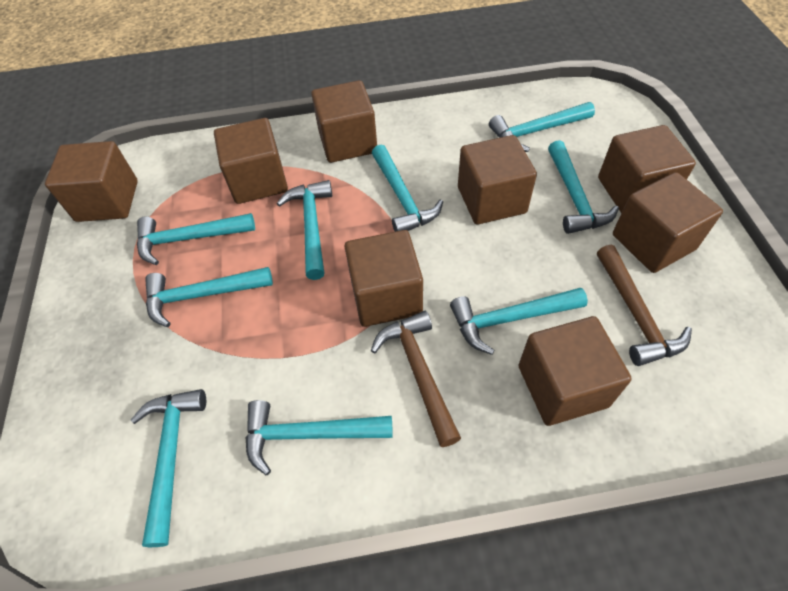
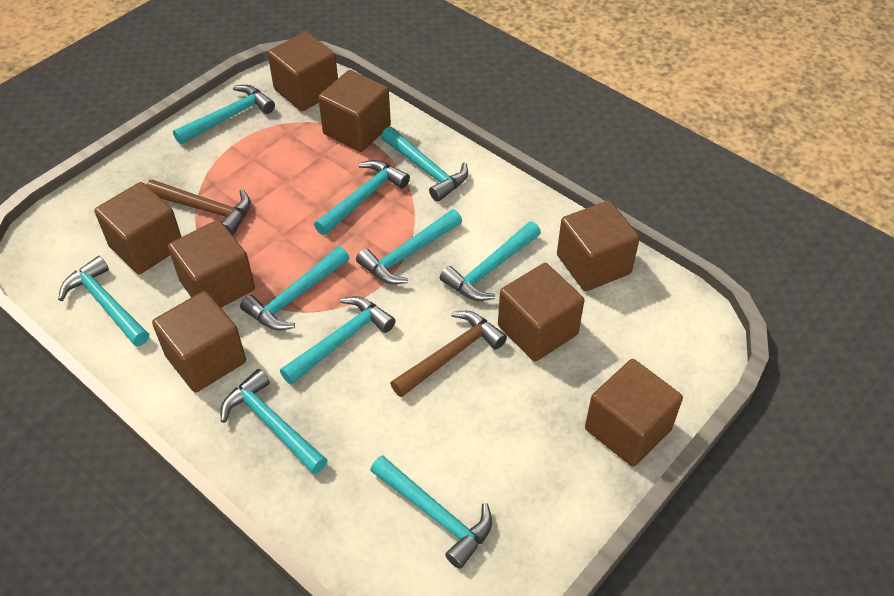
turquoise hammer: [130,389,206,547] [137,213,255,265] [145,267,273,327] [245,400,393,475] [277,180,332,280] [372,145,443,232] [450,288,588,355] [489,102,595,152] [548,140,619,234] = 9 -> [58,256,149,346] [173,85,275,144] [220,369,327,474] [240,246,349,330] [280,296,396,385] [314,160,410,235] [356,209,462,284] [370,455,492,569] [381,127,468,202] [440,221,541,301] = 10

